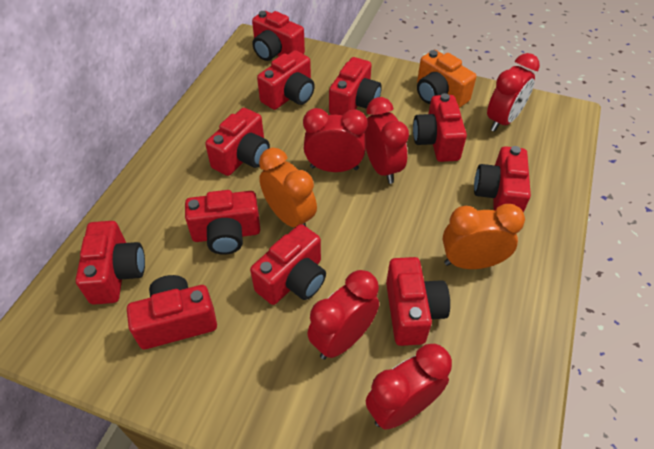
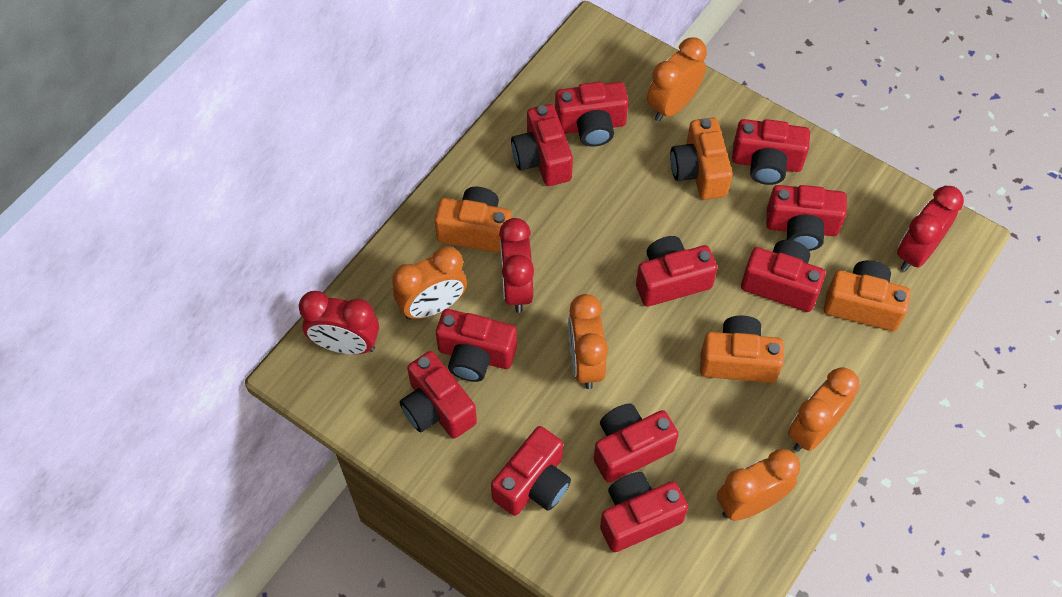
orange camera: [417,50,476,108] = 1 -> [434,187,512,253] [670,118,733,200] [700,316,784,383] [824,260,911,331] = 4
orange clock: [259,148,317,227] [443,204,525,269] = 2 -> [392,246,467,320] [568,294,608,389] [647,38,707,122] [717,449,800,521] [788,367,860,452] = 5
red clock: [303,108,368,172] [307,270,379,360] [364,97,409,184] [366,344,452,430] [487,53,540,132] = 5 -> [299,291,379,354] [499,218,534,313] [897,186,964,271] = 3

